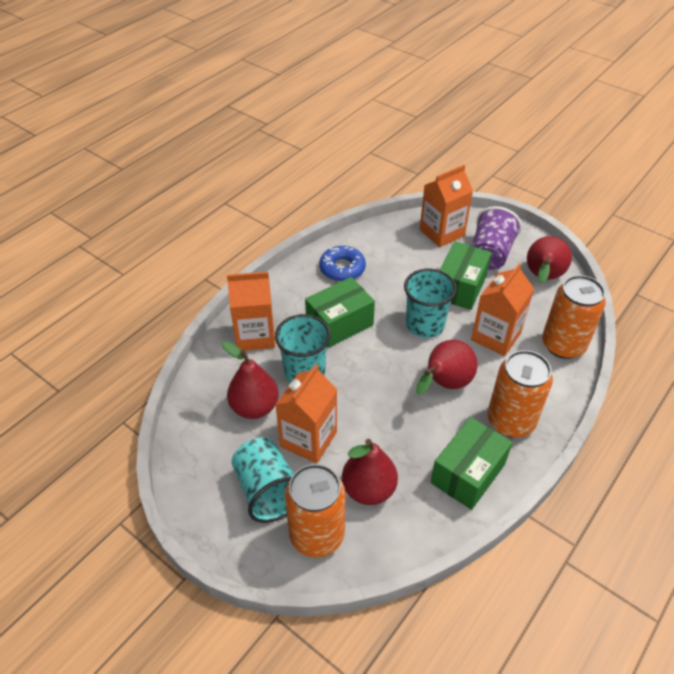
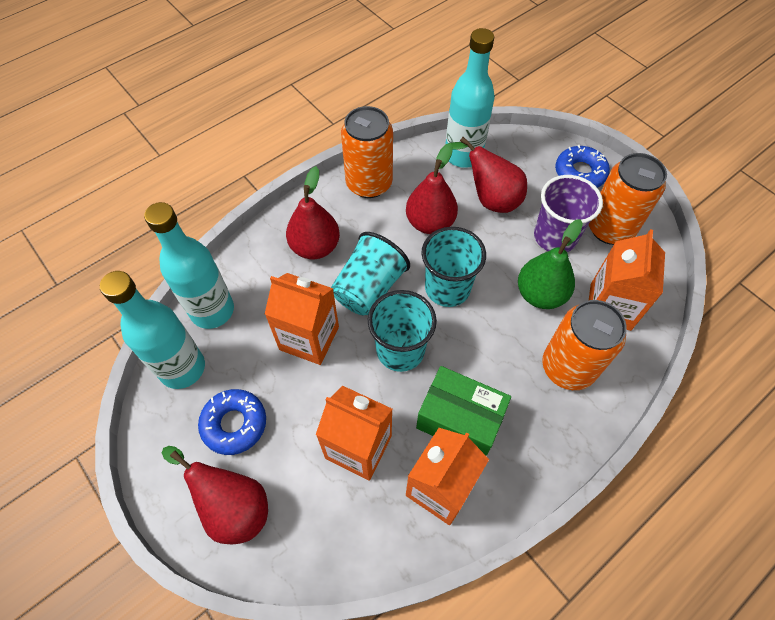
blue donut: [319,246,366,281] = 1 -> [198,389,266,455] [555,145,610,188] = 2
green box: [305,277,375,348] [431,417,513,510] [440,241,492,310] = 3 -> [416,366,511,456] = 1
green pear: none = 0 -> [518,219,583,309] = 1
turquoise bottle: none = 0 -> [100,271,205,389] [144,202,234,329] [445,28,495,168] = 3

